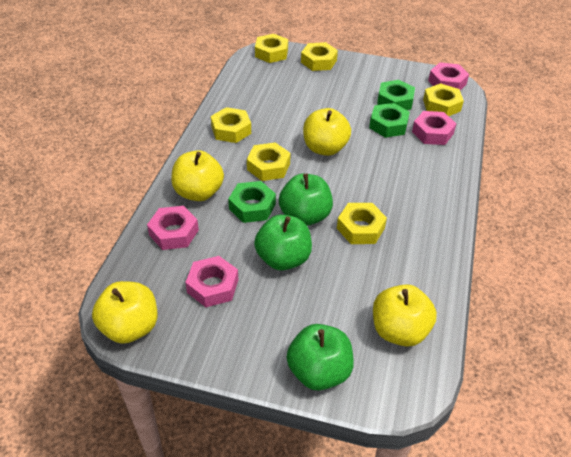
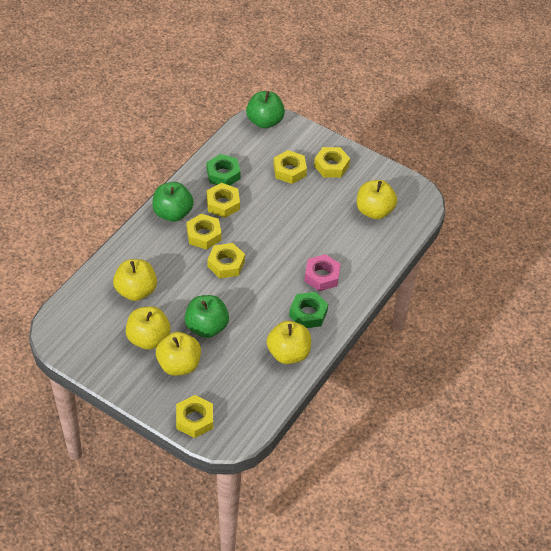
green nut: [228,181,276,223] [369,103,410,138] [377,80,415,110] = 3 -> [207,154,241,186] [289,292,328,328] = 2
pink nut: [147,206,199,250] [185,256,238,307] [412,111,456,145] [428,62,469,90] = 4 -> [304,254,341,291] = 1
yellow apple: [92,281,157,344] [171,150,224,201] [303,108,351,156] [373,284,437,347] = 4 -> [113,259,157,301] [126,306,171,350] [156,332,201,376] [267,321,311,364] [357,180,397,219] = 5

